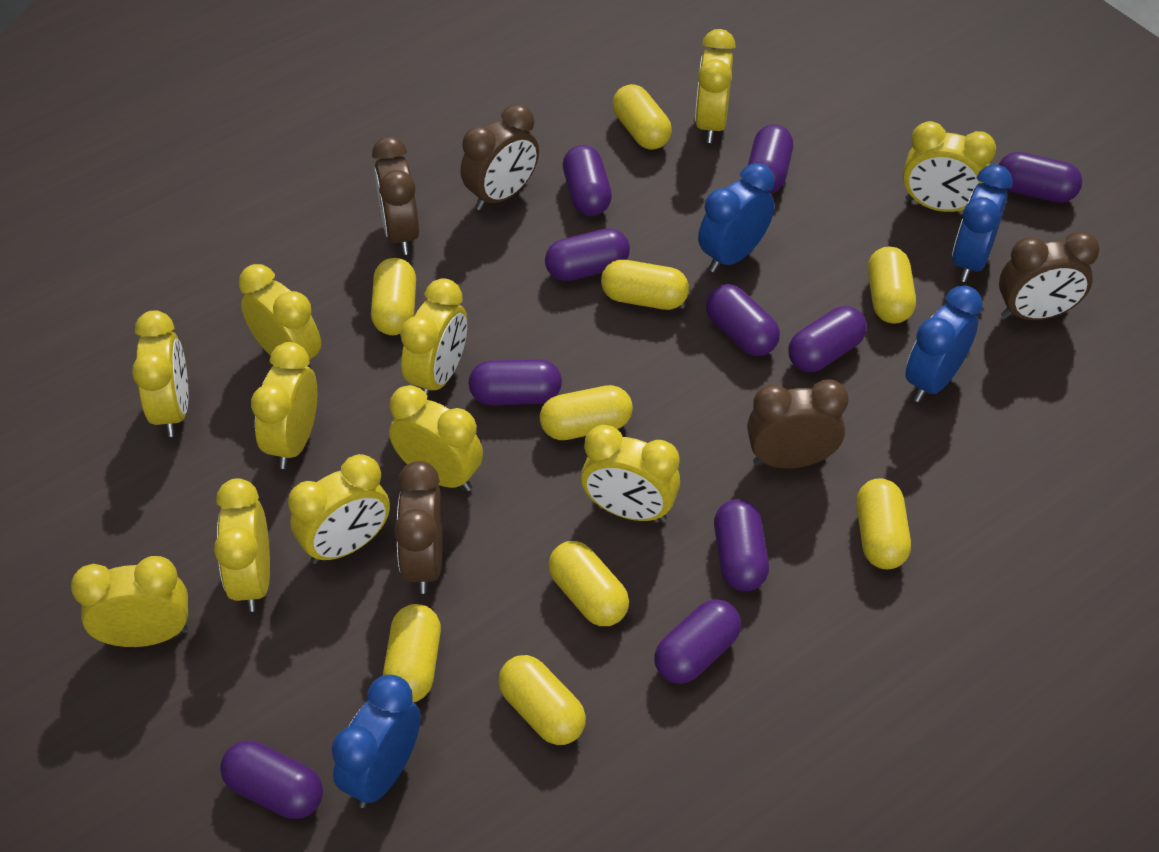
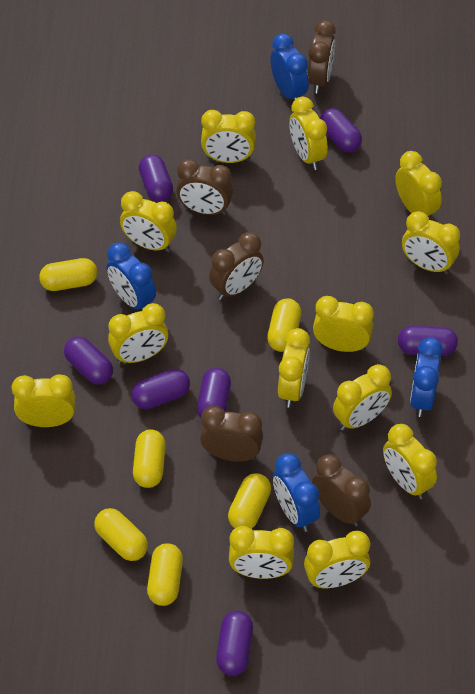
purple capsule: [220,741,323,819] [469,359,562,405] [545,228,630,281] [563,145,612,216] [654,599,741,684] [706,284,780,356] [714,499,769,591] [748,124,793,193] [788,306,867,372] [999,152,1082,203] = 10 -> [64,337,113,385] [131,369,190,409] [139,154,173,202] [197,368,231,418] [216,611,253,676] [320,108,362,152] [398,326,458,356] = 7
yellow capsule: [371,258,416,335] [383,604,441,702] [498,655,586,745] [540,385,633,440] [548,541,629,626] [601,260,689,310] [612,84,672,150] [856,478,911,569] [868,247,916,324] = 9 -> [39,258,97,291] [94,508,148,561] [133,430,166,488] [147,543,183,606] [228,473,271,529] [267,298,301,352] = 6
yellow clock: [71,556,188,647] [132,310,188,437] [214,478,270,612] [239,264,321,368] [251,342,317,469] [288,454,390,564] [389,385,483,491] [400,278,467,399] [581,425,680,522] [695,29,736,143] [903,121,996,212] = 11 -> [12,374,75,427] [108,303,168,364] [120,191,177,252] [201,110,256,163] [229,526,294,579] [278,328,310,408] [289,97,328,170] [304,531,370,588] [313,296,374,352] [333,364,392,431] [383,424,437,499] [395,151,442,220] [402,211,460,274] = 13

